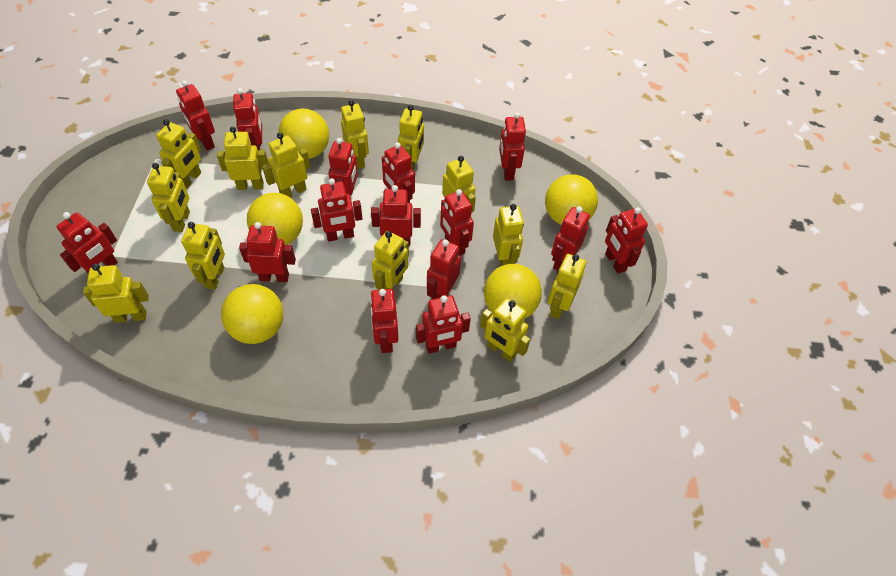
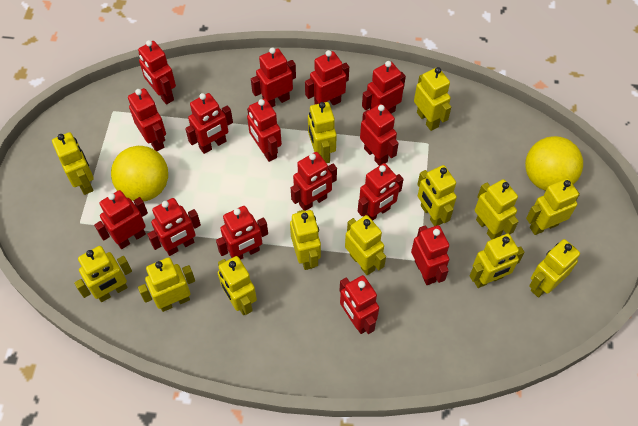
yellow ball: [221,284,283,344] [247,193,303,245] [279,109,329,159] [484,264,542,318] [545,174,598,225] = 5 -> [111,146,168,201] [525,136,583,191] = 2

